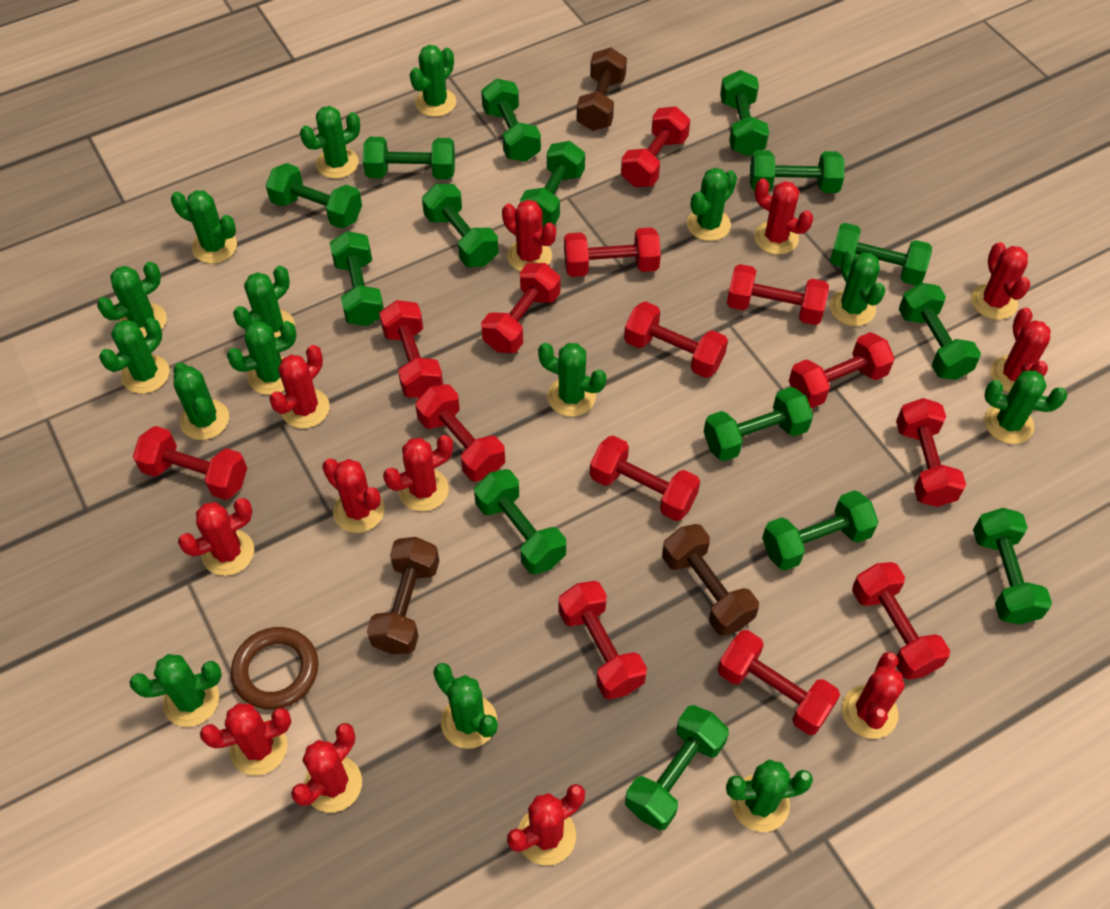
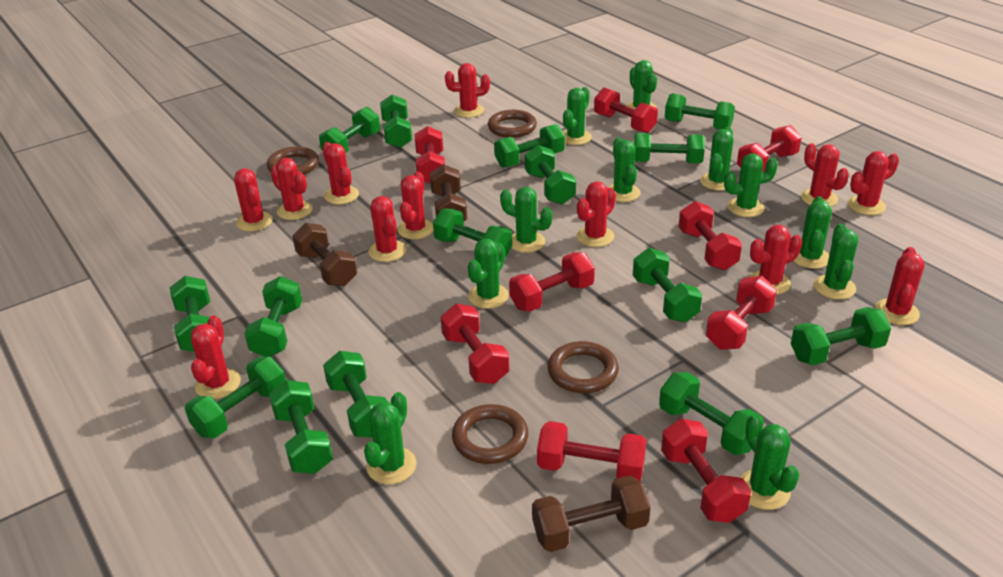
brown ring: [231,627,318,710] = 1 -> [267,146,319,175] [452,404,528,464] [488,110,537,138] [548,341,619,393] = 4
green cactus: [97,262,167,338] [99,318,170,394] [129,654,222,727] [171,190,237,263] [173,363,229,440] [227,321,297,395] [233,266,295,338] [300,106,360,179] [410,45,456,117] [433,663,498,749] [538,343,607,416] [687,168,737,241] [726,760,813,832] [830,249,885,326] [984,370,1067,444] = 15 -> [364,392,417,484] [468,239,509,309] [500,187,552,253] [563,87,592,145] [607,137,641,202] [626,60,657,109] [700,127,733,191] [724,153,778,217] [740,414,800,510] [793,196,832,269] [814,224,858,300] = 11
red dumbbell: [133,426,247,500] [379,300,443,398] [415,384,505,481] [481,263,560,353] [558,581,647,700] [564,227,661,277] [590,435,700,521] [621,106,690,187] [624,301,728,378] [718,630,840,735] [727,264,829,325] [789,332,895,408] [852,562,950,680] [896,398,966,507] = 14 -> [415,126,445,184] [440,304,509,384] [509,252,595,312] [537,421,646,481] [594,88,658,133] [661,419,751,523] [678,201,742,270] [706,276,777,350] [737,125,802,172] = 9

